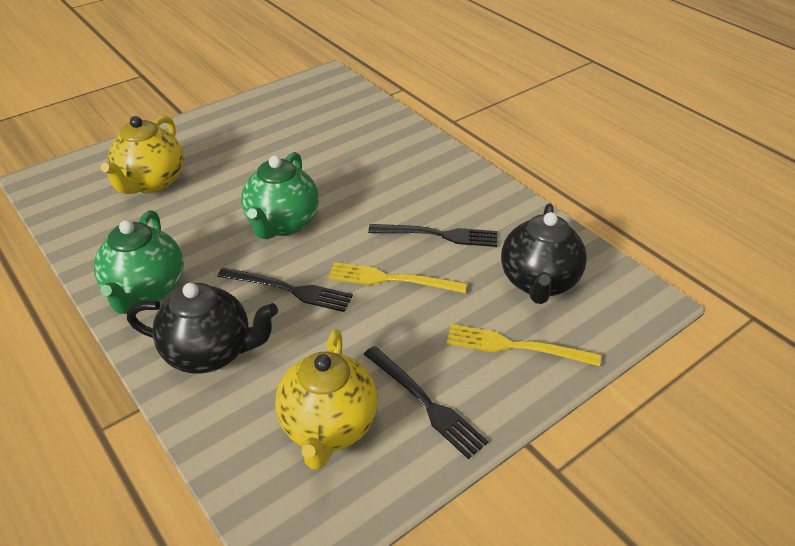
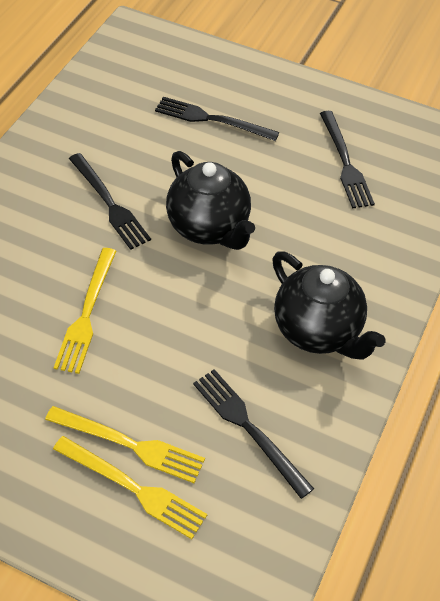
black fork: [217,267,353,312] [364,346,489,459] [368,224,498,247] = 3 -> [69,153,151,250] [155,97,279,141] [193,369,314,499] [320,111,375,209] = 4
green teapot: [94,210,184,314] [241,152,319,239] = 2 -> none = 0
yellow fork: [328,262,467,293] [447,324,601,366] = 2 -> [45,406,205,483] [53,248,116,374] [53,436,207,539] = 3
yellow teapot: [101,116,184,194] [275,329,378,470] = 2 -> none = 0

